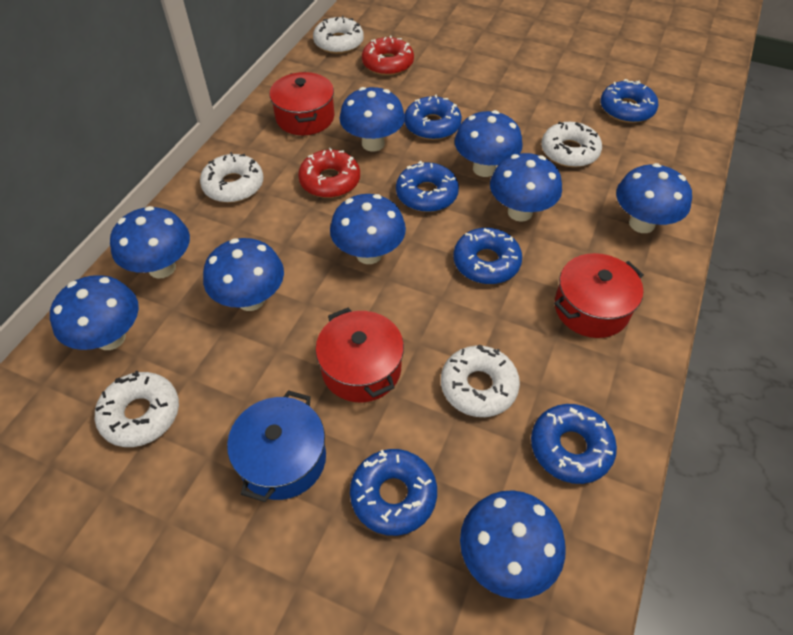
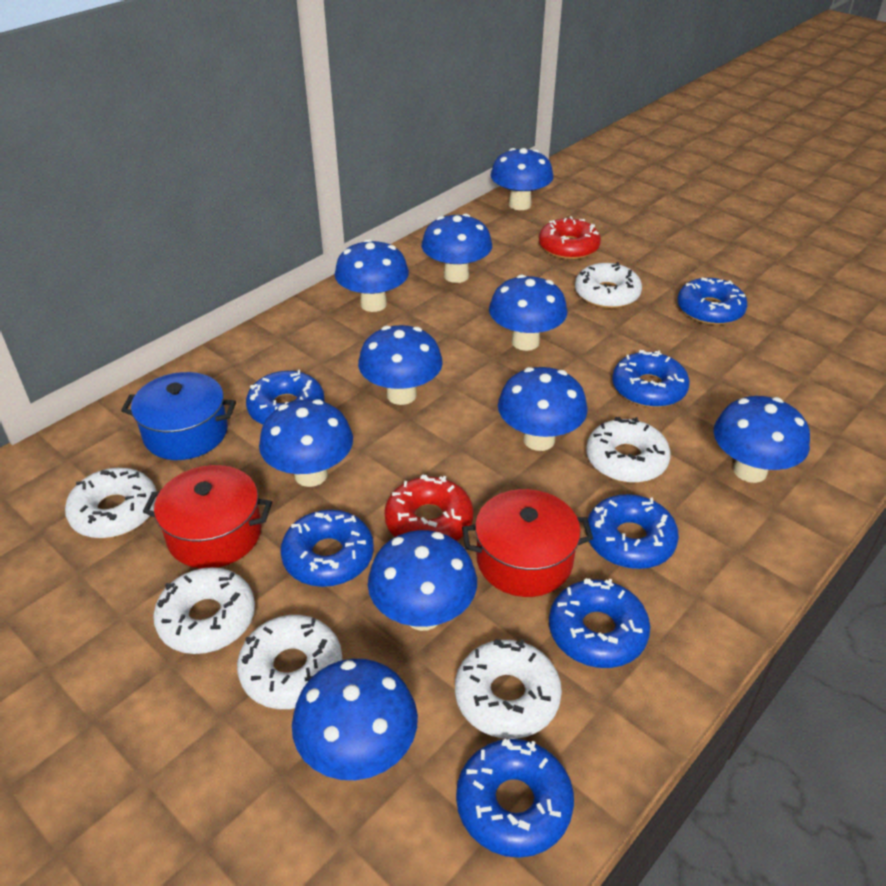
blue donut: [350,449,437,536] [396,161,459,212] [405,95,462,140] [453,228,522,284] [531,404,617,484] [600,79,659,123] = 6 -> [246,370,325,425] [280,510,374,587] [456,739,574,858] [549,578,650,668] [588,494,679,569] [612,350,690,408] [677,277,747,325] = 7
blue mushroom: [50,275,139,350] [110,206,190,279] [203,238,284,311] [330,194,406,264] [339,87,405,152] [455,110,523,177] [460,490,565,599] [490,153,562,222] [616,163,692,233] = 9 -> [259,399,353,487] [292,659,418,780] [334,239,409,312] [358,325,443,405] [368,530,477,631] [422,214,492,283] [489,275,567,351] [490,148,554,210] [498,367,588,451] [714,396,810,483] = 10
red pot: [270,72,334,135] [315,308,404,402] [554,253,644,338] = 3 -> [143,465,272,568] [462,489,593,597] = 2
white donut: [95,371,179,447] [200,152,263,203] [313,15,364,54] [441,345,520,417] [541,122,602,167] = 5 -> [65,468,157,538] [153,567,255,654] [237,615,342,709] [455,639,562,739] [575,262,642,309] [586,417,671,483] = 6

